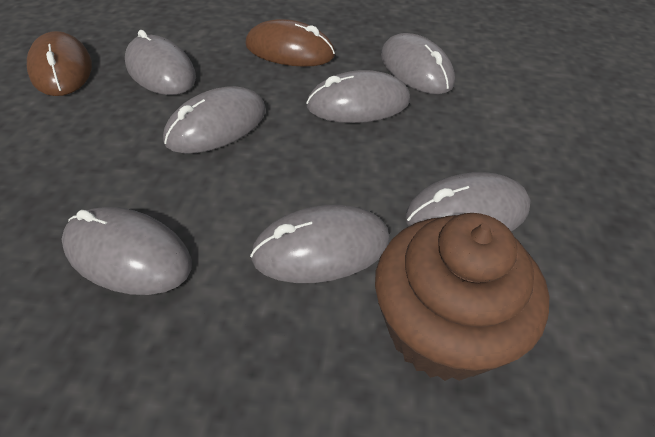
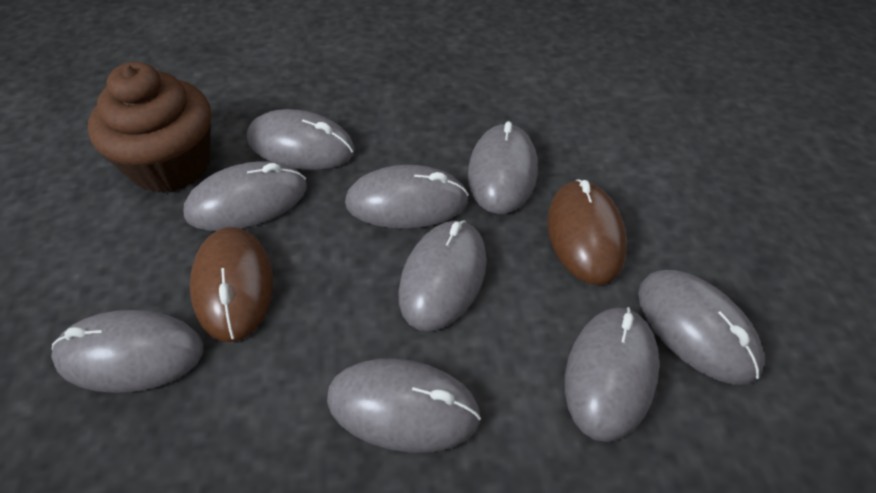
grey mouse: [61,207,192,295] [125,30,196,95] [163,86,266,154] [250,205,390,283] [306,70,410,123] [381,33,455,94] [405,172,531,231] = 7 -> [51,310,203,393] [183,161,307,231] [247,109,355,170] [327,358,481,453] [345,165,469,229] [398,220,487,331] [468,121,538,214] [565,307,660,442] [638,270,764,385] = 9

